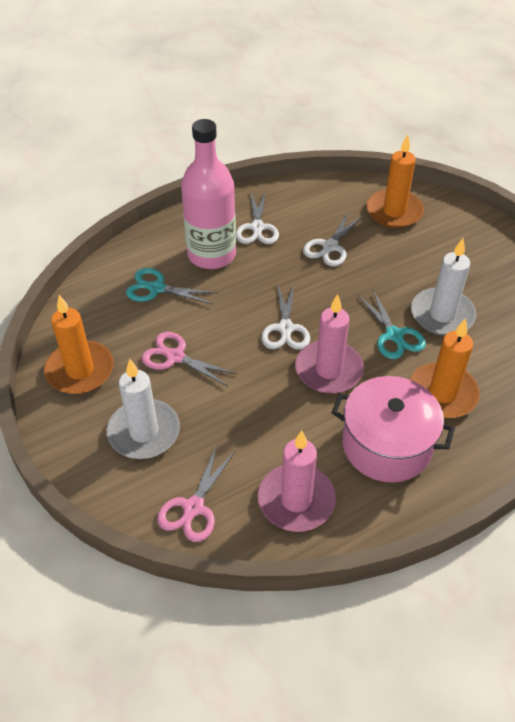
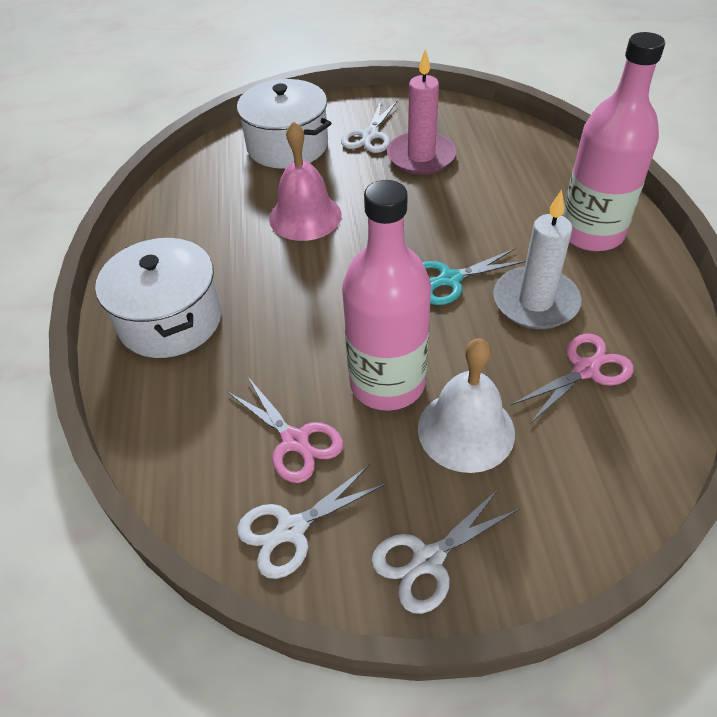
orange candle: [44,295,114,394] [366,134,424,228] [409,318,480,418] = 3 -> none = 0
pink bell: none = 0 -> [269,121,342,241] = 1
pink bottle: [181,119,236,269] = 1 -> [342,180,431,411] [562,32,665,251] = 2
pink candle: [258,431,336,532] [295,294,364,394] = 2 -> [387,49,456,175] = 1
pink pot: [331,376,455,483] = 1 -> none = 0
turquoise scissors: [126,268,218,305] [357,289,426,359] = 2 -> [422,249,526,305] = 1
white bell: none = 0 -> [418,338,515,473] = 1
white candle: [107,359,180,459] [411,238,476,336] = 2 -> [493,190,581,329] = 1
white pot: none = 0 -> [95,238,222,358] [237,79,331,169] = 2

